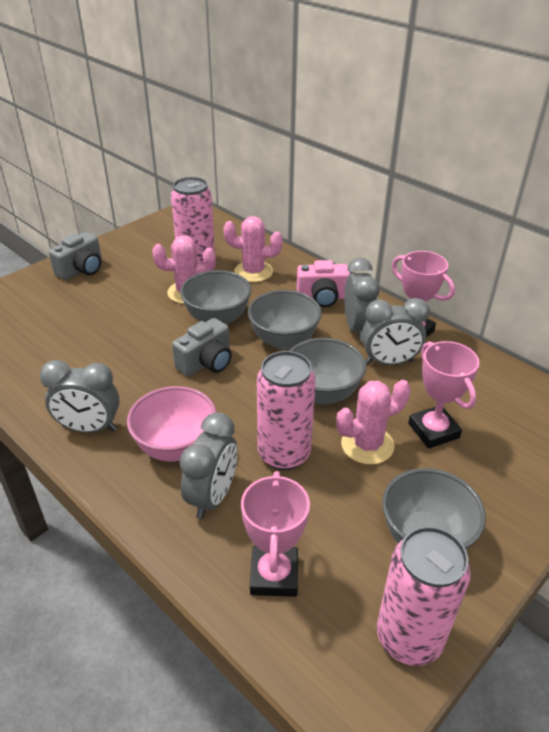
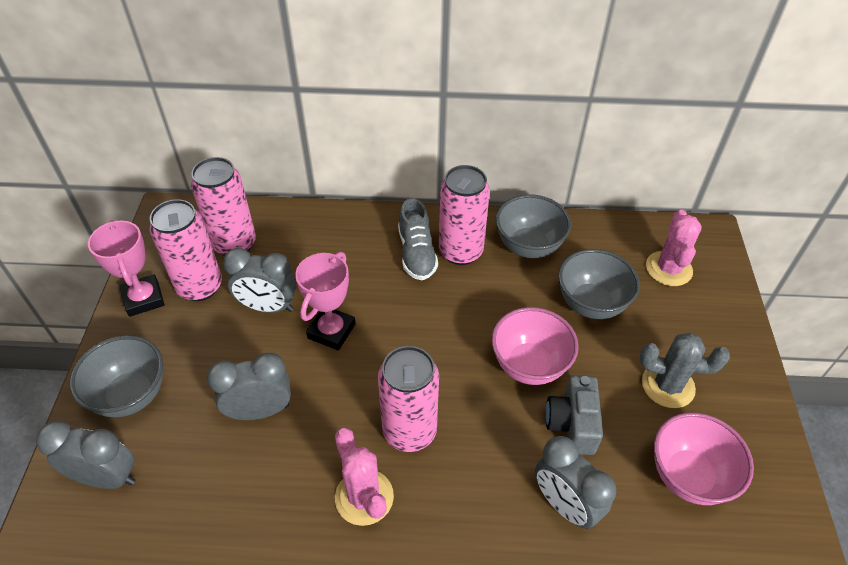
grey bowl: [180,270,251,325] [248,290,322,350] [290,338,366,405] [382,468,486,549] = 4 -> [70,335,163,417] [496,194,571,258] [558,249,640,319] = 3
grey cactus: none = 0 -> [640,332,730,408] = 1
grey camera: [49,232,102,280] [172,318,232,377] = 2 -> [545,375,603,455] = 1
grey shoe: none = 0 -> [398,198,438,280] = 1
pink bowl: [127,386,216,462] = 1 -> [492,307,579,385] [654,412,754,505] = 2
pink cactus: [152,235,216,304] [223,216,283,282] [336,380,411,465] = 3 -> [335,428,394,526] [646,209,702,286] = 2
pink camera: [297,260,350,307] = 1 -> none = 0
pink can: [171,177,215,264] [257,351,316,470] [377,526,471,666] = 3 -> [150,199,222,301] [191,157,256,256] [378,346,439,452] [439,165,490,265] = 4
pink trophy: [241,471,310,597] [392,251,455,337] [408,341,480,448] = 3 -> [88,220,165,317] [295,252,356,351] = 2

